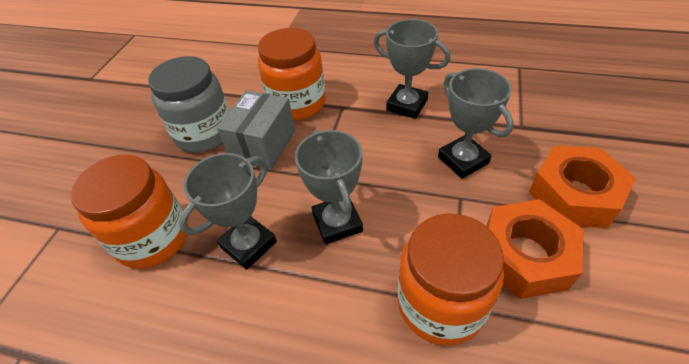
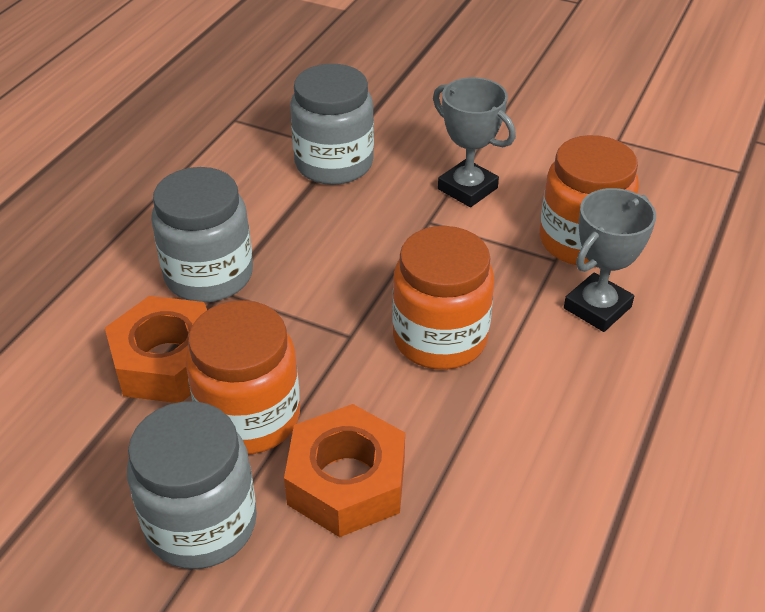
grey box: [217,90,295,170] = 1 -> none = 0
grey jar: [148,56,230,152] = 1 -> [127,401,257,569] [151,167,253,302] [290,64,374,185] = 3
grey trophy: [179,153,277,270] [295,130,363,245] [374,19,450,119] [438,68,513,179] = 4 -> [433,77,516,207] [564,188,656,332] = 2

